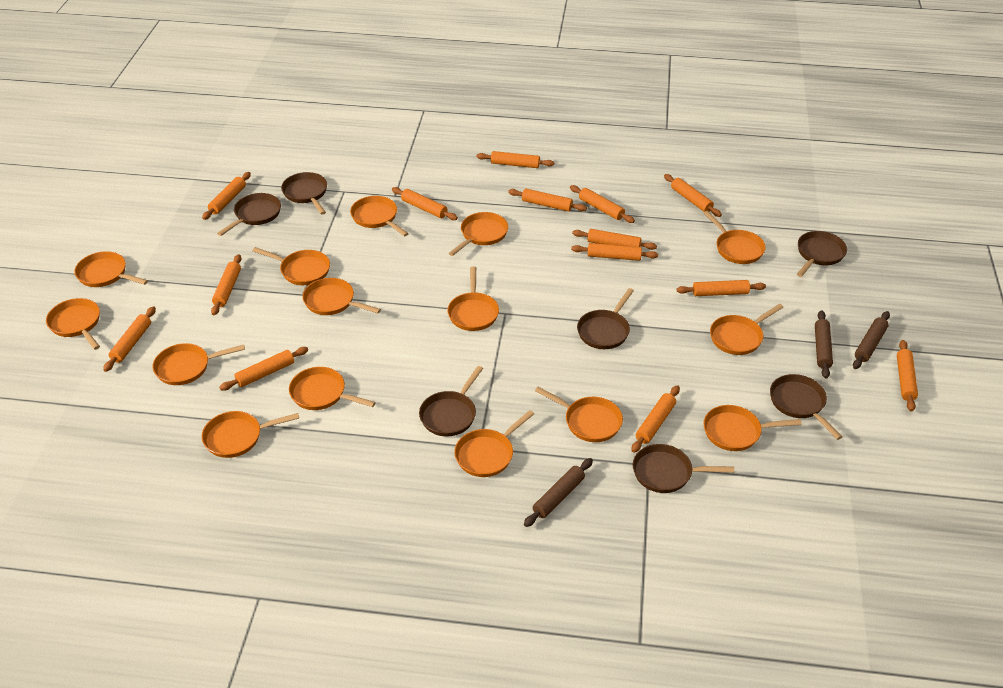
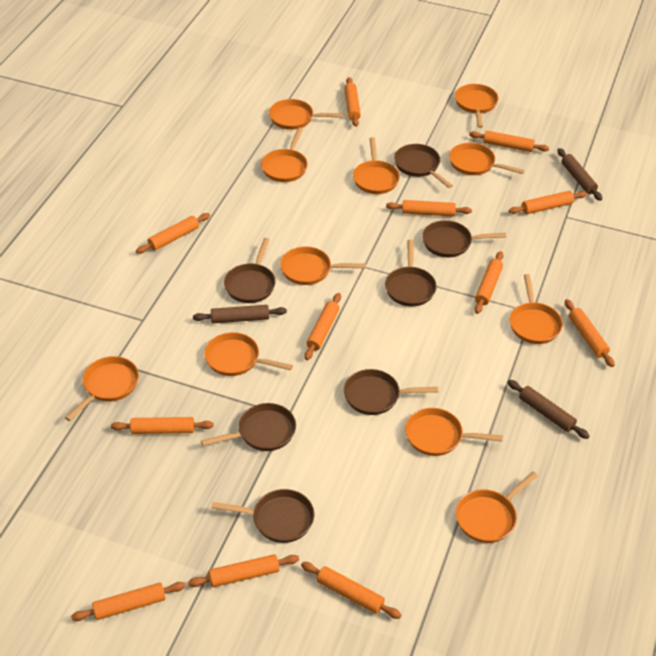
orange pan: [46,298,100,350] [74,251,148,287] [153,343,245,385] [202,411,299,458] [252,247,330,285] [289,367,376,410] [303,278,381,315] [350,196,409,236] [447,266,499,331] [449,212,508,256] [455,410,534,477] [535,387,623,442] [703,405,802,451] [704,211,766,264] [710,304,783,355] = 15 -> [65,356,139,421] [204,332,293,376] [261,128,308,182] [269,99,344,130] [280,246,366,285] [353,137,400,194] [405,408,503,456] [449,142,525,175] [455,84,499,128] [456,472,538,543] [510,274,563,344] = 11
orange rolling pin: [103,306,156,372] [202,172,251,220] [211,254,241,316] [219,347,308,391] [392,187,458,220] [477,151,554,168] [508,189,587,212] [570,185,635,223] [571,243,658,261] [572,229,657,250] [632,385,680,453] [664,174,722,217] [677,280,766,296] [897,340,918,412] = 14 -> [71,582,186,621] [111,417,214,434] [136,213,210,254] [188,554,299,587] [301,562,401,619] [304,293,341,360] [344,77,361,127] [386,200,472,217] [469,131,549,152] [474,251,503,314] [509,191,587,214] [565,299,615,367] = 12

